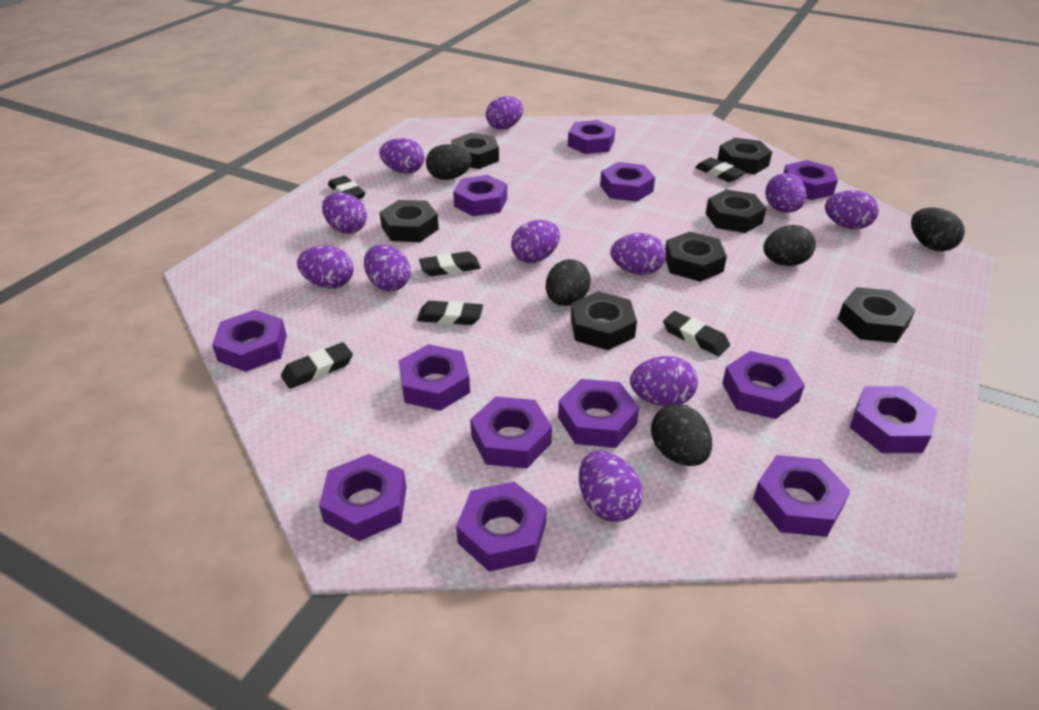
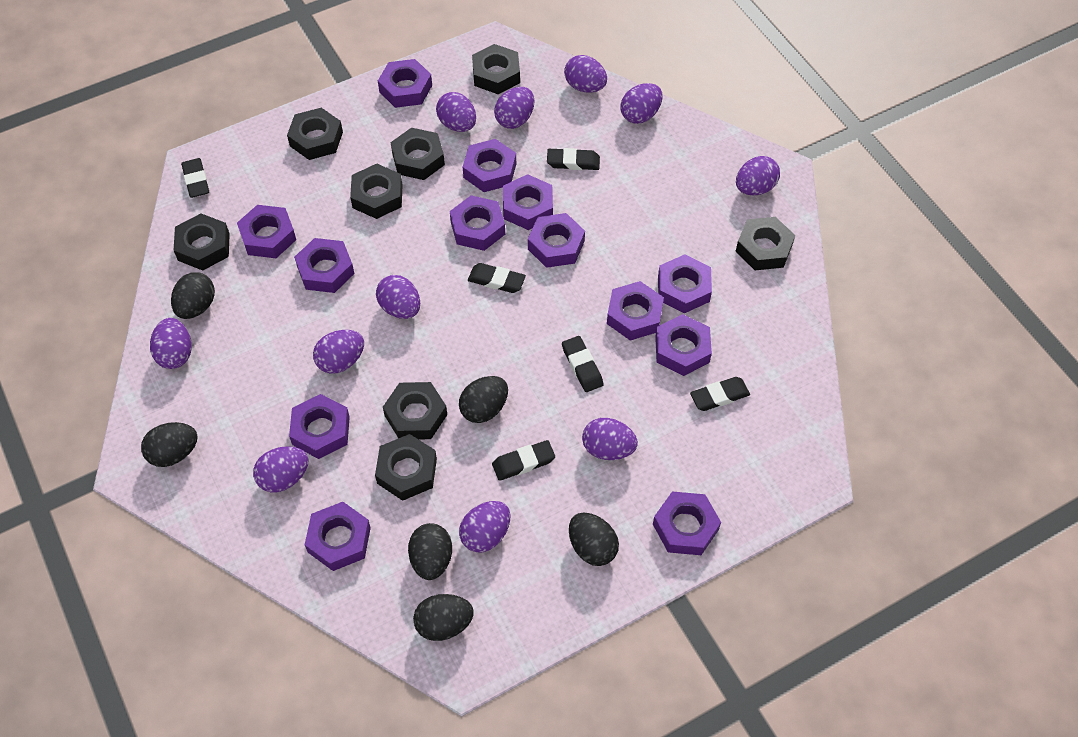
black egg: [426,144,472,180] [546,259,591,306] [651,404,712,466] [763,225,816,266] [911,208,965,251] = 5 -> [141,422,198,467] [171,272,215,319] [408,523,452,580] [413,594,474,641] [459,376,508,423] [569,513,619,566] = 6
black nut: [380,200,439,242] [451,133,499,169] [571,291,637,350] [665,232,727,282] [705,189,766,233] [717,138,772,174] [838,287,915,343] = 7 -> [174,213,230,271] [287,108,343,160] [350,164,402,219] [375,434,437,501] [383,382,447,439] [391,128,445,180] [472,44,520,94] [735,217,795,270] = 8

